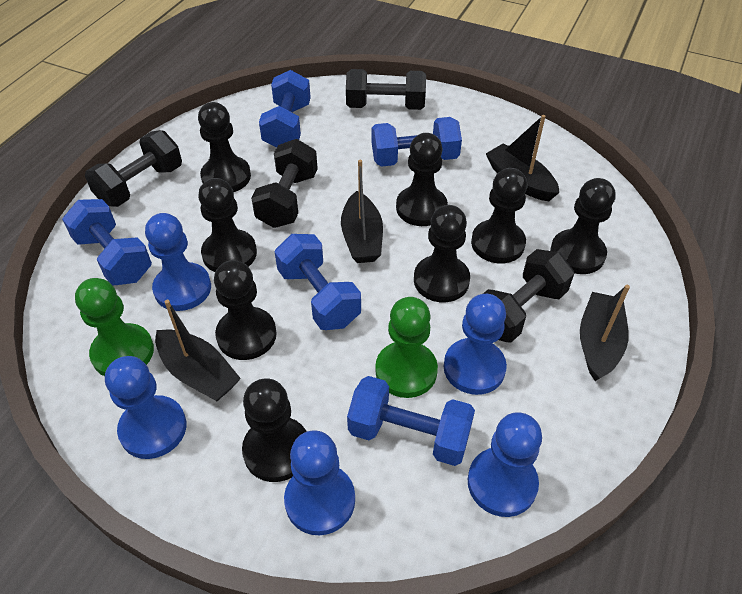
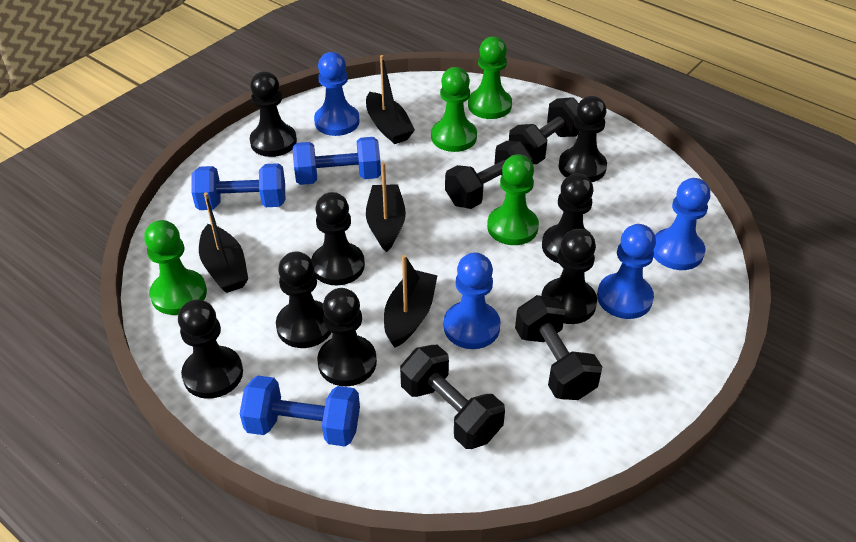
blue dumbbell: [62,199,152,285] [259,70,311,148] [275,234,361,330] [347,376,475,466] [372,117,462,167] = 5 -> [191,163,285,210] [240,376,360,446] [293,137,381,185] = 3
blue pawn: [105,356,186,459] [145,213,211,311] [284,430,355,536] [444,294,507,395] [468,412,542,517] = 5 -> [314,52,360,136] [444,252,501,349] [597,224,656,319] [653,178,710,270] = 4
green pawn: [75,278,154,376] [375,297,438,398] = 2 -> [144,220,207,315] [431,67,477,152] [468,36,512,119] [487,154,539,245] = 4

